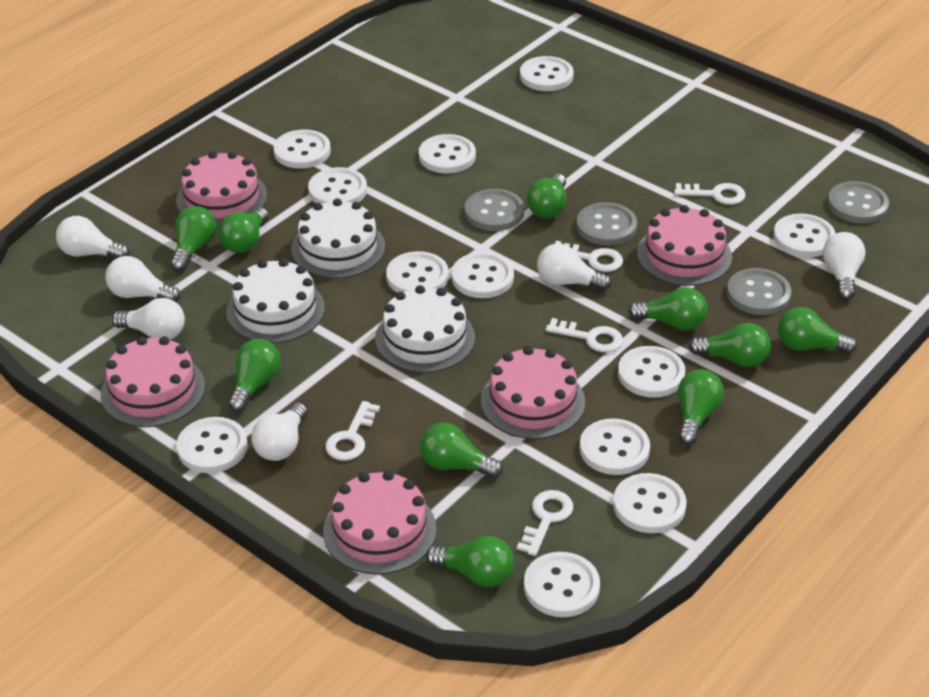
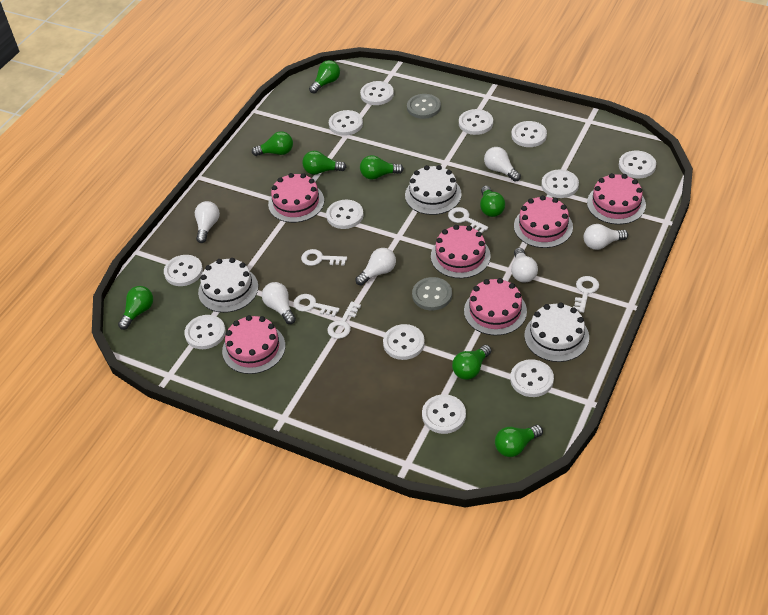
green light bulb: [171,206,216,271] [218,207,268,253] [228,339,281,412] [420,423,503,478] [426,536,514,587] [527,174,566,218] [628,288,708,331] [678,369,724,445] [689,323,771,367] [778,307,857,354] = 10 -> [118,286,153,330] [252,131,293,156] [302,151,346,175] [309,60,340,94] [360,155,404,180] [452,345,491,380] [480,186,505,217] [495,425,543,457] = 8
grey button: [465,189,524,231] [576,202,637,246] [727,268,791,315] [828,181,889,223] = 4 -> [407,94,441,119] [412,277,452,310] = 2
pink cake: [101,336,205,427] [176,151,267,226] [323,470,436,575] [481,346,585,439] [637,205,732,286] = 5 -> [222,315,285,374] [268,173,324,223] [431,225,491,278] [464,278,527,335] [514,195,573,248] [587,173,646,224] = 6

